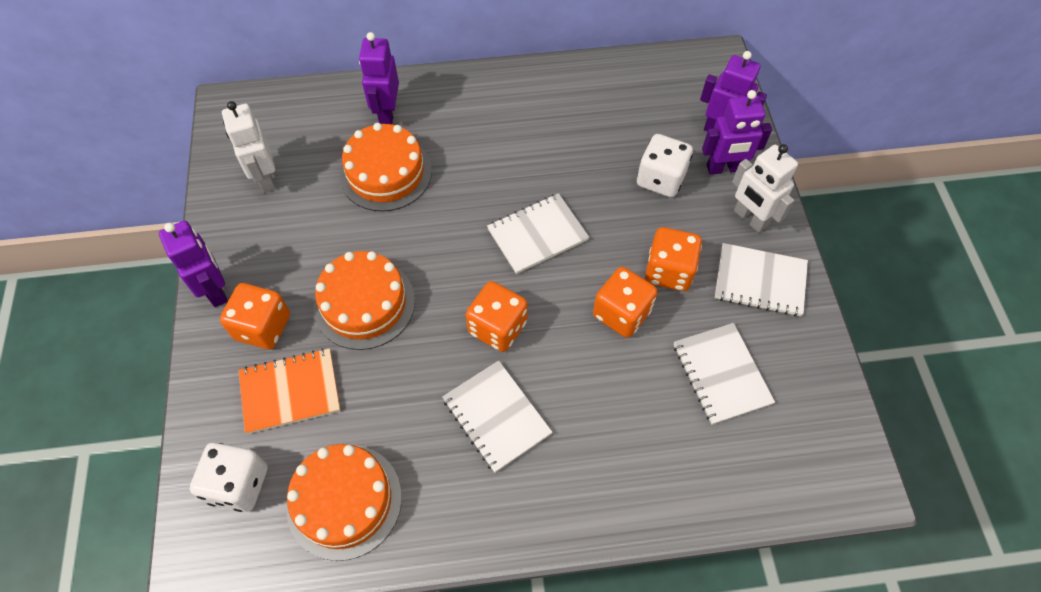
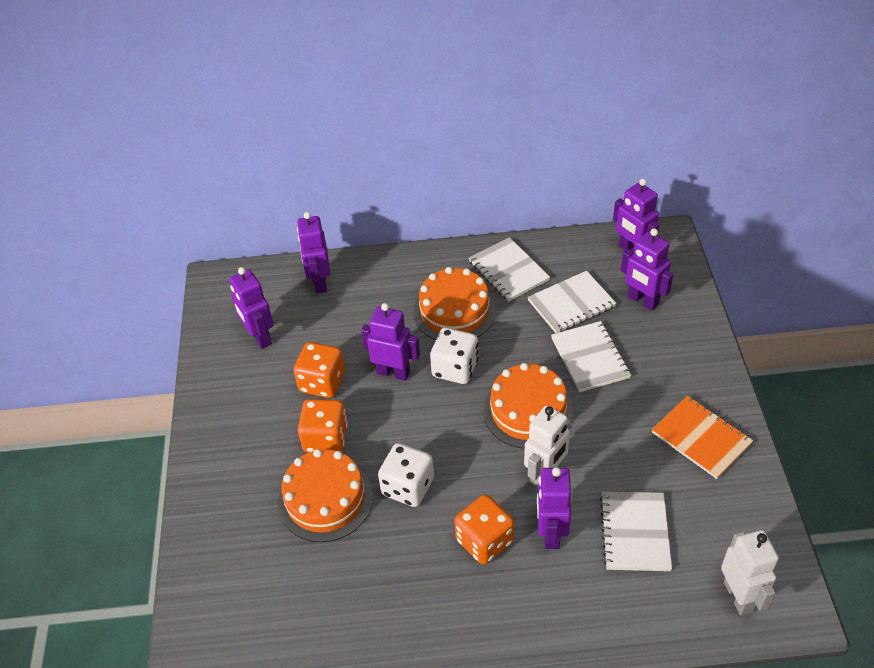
orange dice: [220,283,290,349] [466,281,528,352] [593,267,658,338] [645,227,702,291] = 4 -> [293,342,345,398] [298,399,348,453] [454,495,514,565] = 3
purple robot: [159,221,228,307] [359,32,399,124] [700,51,767,131] [702,90,772,175] = 4 -> [229,267,274,349] [297,212,330,294] [361,303,420,381] [537,467,571,549] [613,179,659,251] [621,228,673,311] = 6

